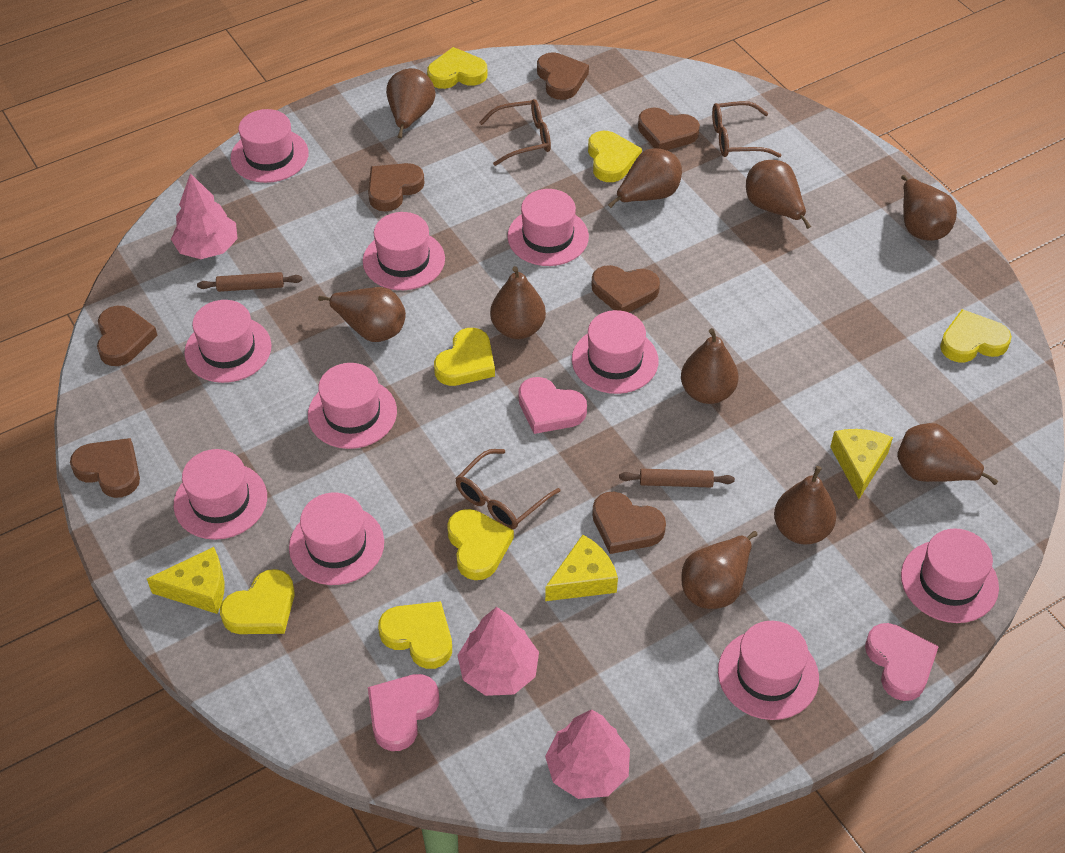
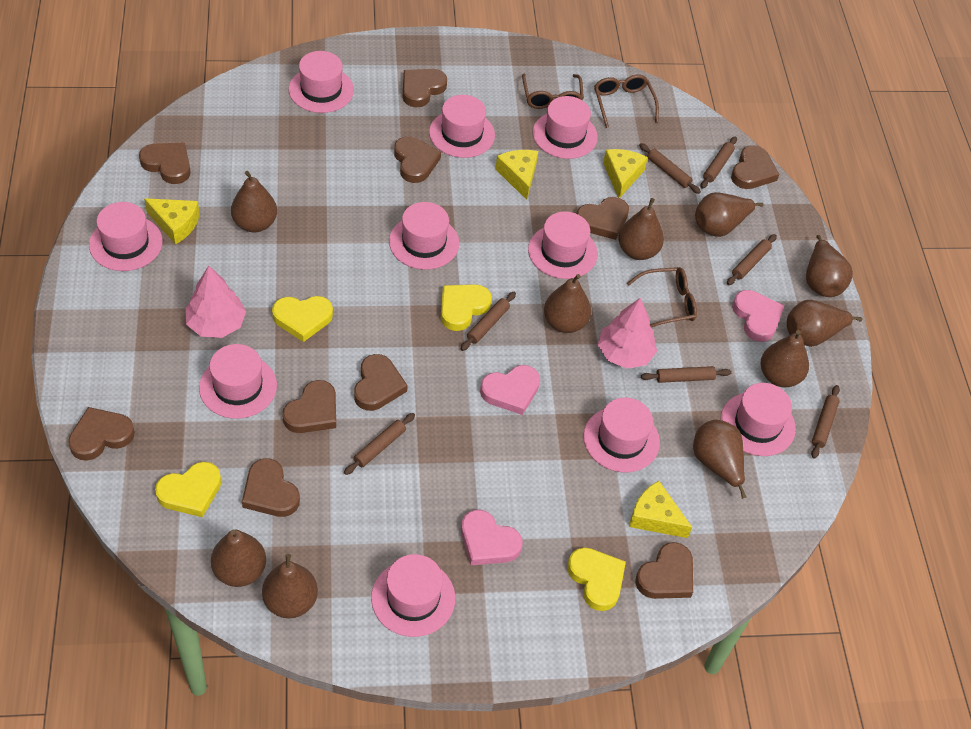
brown heart: [70,438,140,498] [97,306,158,366] [368,163,425,212] [537,52,589,100] [591,265,660,312] [592,491,666,554] [638,108,700,150] = 7 -> [68,407,135,461] [139,142,191,184] [242,458,300,517] [282,380,336,433] [354,354,408,411] [394,137,441,183] [402,69,447,107] [577,197,629,240] [635,542,693,599] [731,145,779,189] = 10
brown rolling pin: [197,272,302,292] [619,469,735,488] = 2 -> [344,413,415,475] [461,292,516,351] [639,143,701,194] [641,366,732,383] [701,136,737,189] [727,234,777,285] [811,385,840,459] = 7
pink tree: [171,173,238,259] [457,607,539,696] [545,709,630,799] = 3 -> [185,266,246,338] [598,298,657,369] = 2
yellow cheese: [147,547,224,614] [545,535,618,601] [830,429,893,499] = 3 -> [144,198,200,245] [495,150,538,200] [603,149,648,198] [629,481,692,538] = 4
yellow heart: [220,569,295,634] [378,601,452,669] [427,47,488,89] [434,328,495,386] [447,509,514,580] [588,131,642,182] [940,309,1012,362] = 7 -> [155,462,221,517] [272,296,333,342] [441,284,492,331] [567,547,626,611] = 4

